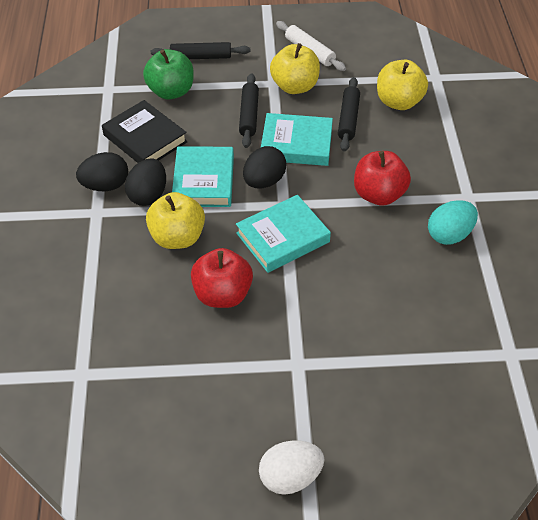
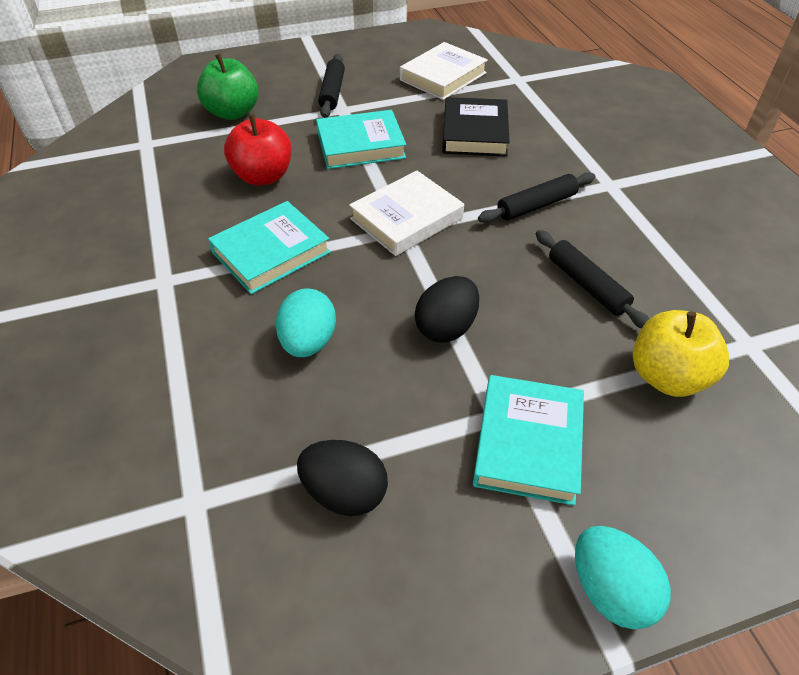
black egg: [76,152,128,191] [125,158,166,206] [243,146,287,188] = 3 -> [297,440,388,516] [415,276,479,343] = 2
red apple: [191,248,253,308] [354,151,411,206] = 2 -> [224,114,292,186] = 1
turquoise egg: [428,200,478,245] = 1 -> [276,288,336,357] [575,526,671,630] = 2
white book: none = 0 -> [349,171,464,256] [400,42,488,100] = 2
white egg: [259,440,324,495] = 1 -> none = 0
white rolling pin: [276,21,346,71] = 1 -> none = 0
yellow apple: [146,192,205,249] [270,43,320,94] [377,60,428,110] = 3 -> [633,310,729,397] = 1

